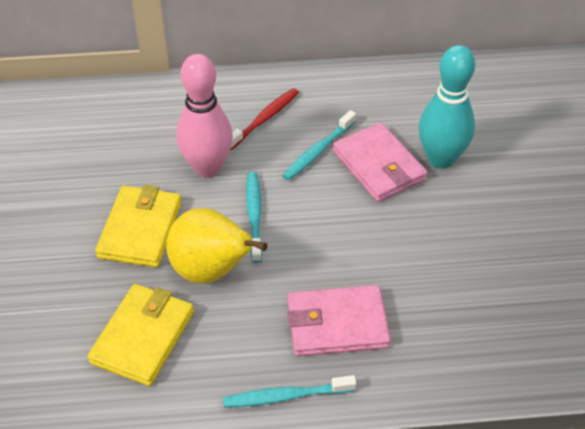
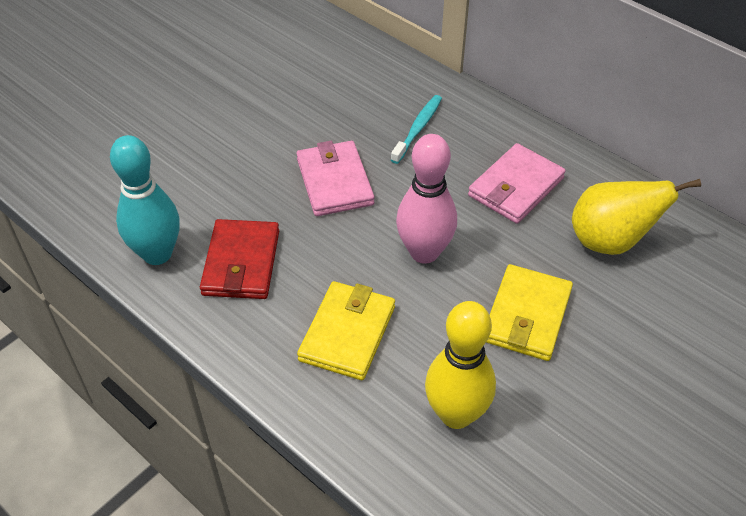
red toothbrush: [230,88,299,150] = 1 -> none = 0
red wallet: none = 0 -> [200,219,279,299] = 1
turquoise toothbrush: [223,375,356,408] [246,172,262,263] [282,110,356,181] = 3 -> [391,95,442,164] = 1
yellow bowling pin: none = 0 -> [425,301,496,429] = 1

